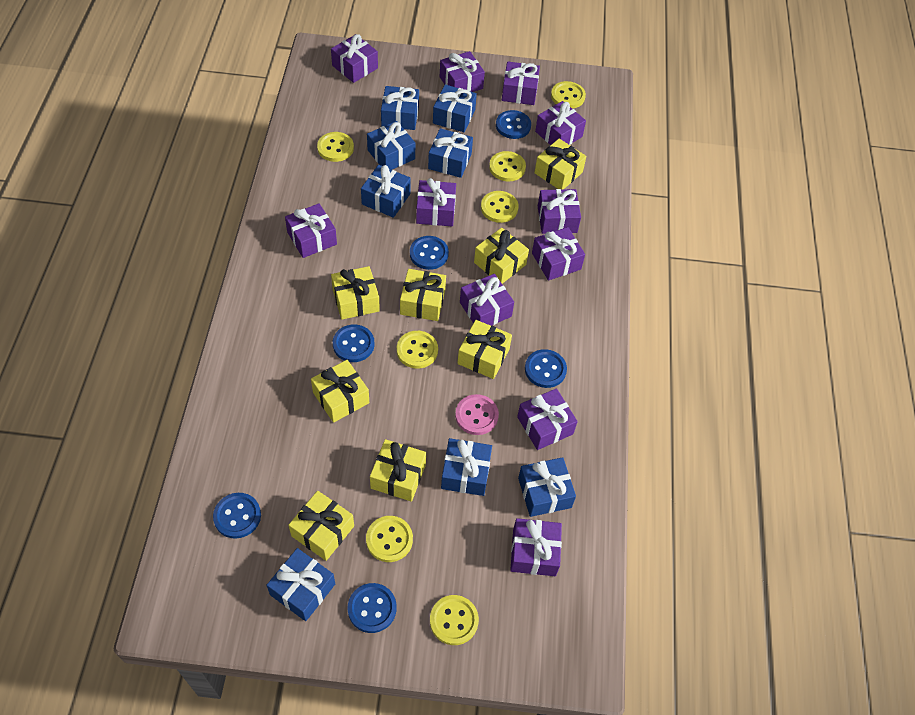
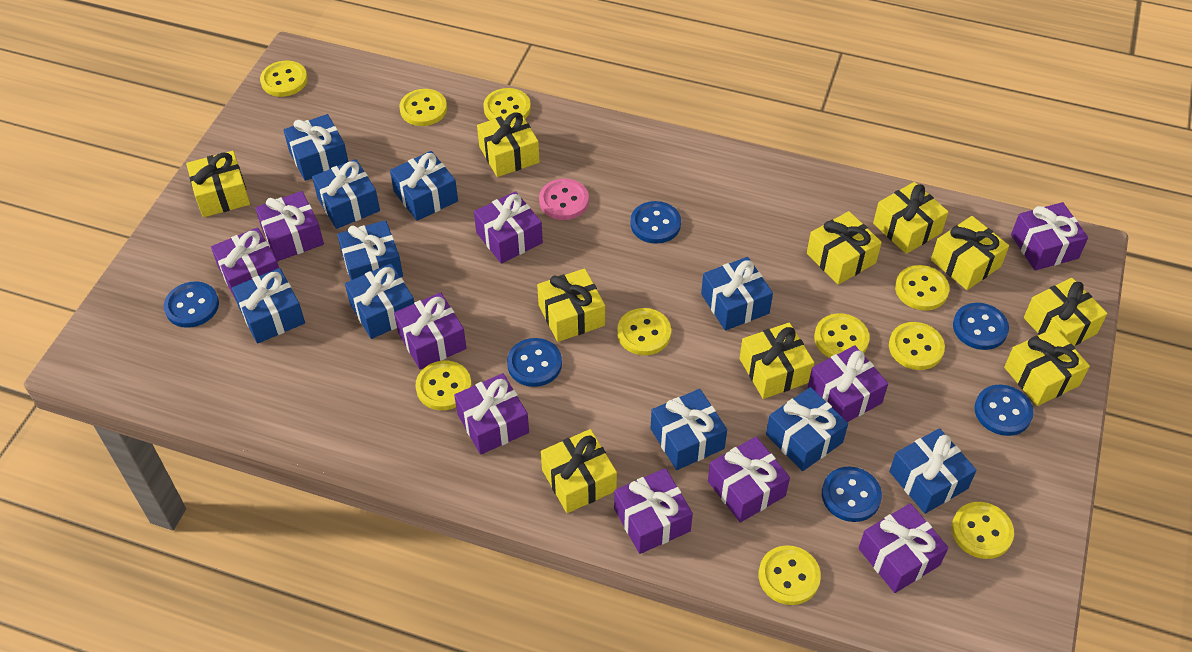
blue gift: [266,548,335,621] [361,165,411,218] [367,121,415,170] [381,86,419,130] [428,128,473,178] [433,85,477,132] [441,438,492,496] [518,457,576,517] = 8 -> [232,268,305,344] [283,114,349,181] [312,159,380,229] [337,220,403,280] [345,263,414,339] [390,151,458,221] [651,389,727,470] [701,257,773,331] [766,387,848,471] [889,428,977,514] = 10
purple gift: [285,203,337,258] [331,34,378,83] [416,178,456,226] [440,51,485,92] [460,274,514,326] [502,61,540,105] [510,518,562,576] [517,388,578,450] [532,227,585,280] [535,101,586,145] [538,189,581,234] = 11 -> [211,227,279,300] [255,191,324,261] [394,292,467,369] [454,373,529,455] [474,191,543,264] [614,468,693,554] [708,437,790,523] [808,345,888,422] [858,503,948,593] [1011,202,1088,270] = 10
yellow button: [317,132,354,162] [366,516,413,562] [397,331,438,369] [430,595,479,645] [481,191,518,223] [489,151,526,181] [551,81,586,109] = 7 -> [260,61,308,97] [399,89,447,126] [416,360,472,410] [483,88,531,120] [617,308,671,355] [759,545,821,605] [814,313,870,358] [889,322,945,370] [895,265,950,311] [952,502,1014,559] = 10
yellow gift: [288,491,354,561] [311,360,369,423] [331,266,380,320] [370,439,426,502] [400,269,446,321] [457,320,512,379] [474,228,529,284] [534,139,586,190] = 8 -> [186,151,250,217] [477,111,540,177] [537,268,605,342] [541,429,617,513] [739,323,814,399] [807,211,882,285] [873,182,948,254] [931,216,1009,290] [1004,328,1090,406] [1024,278,1108,346] = 10

